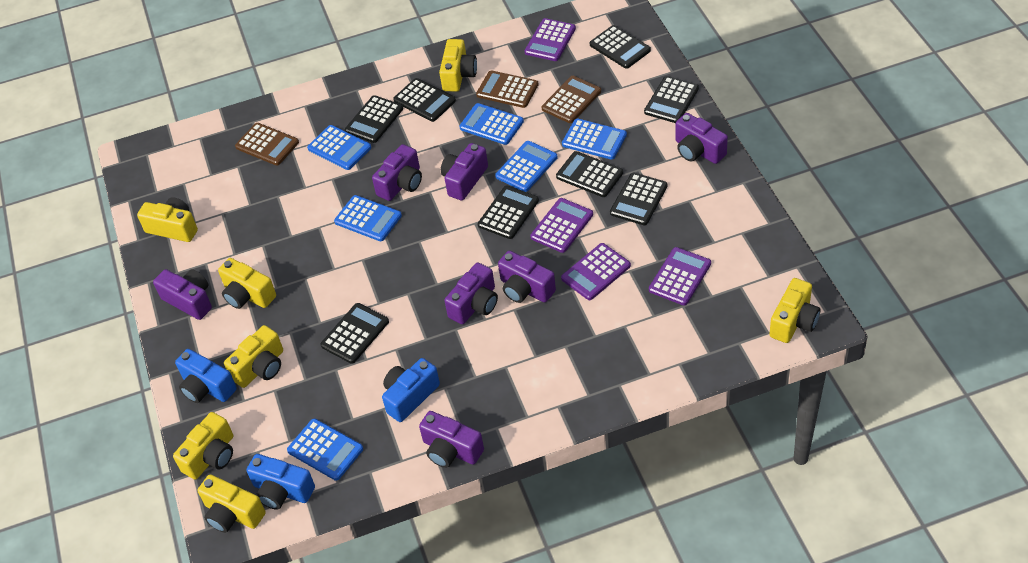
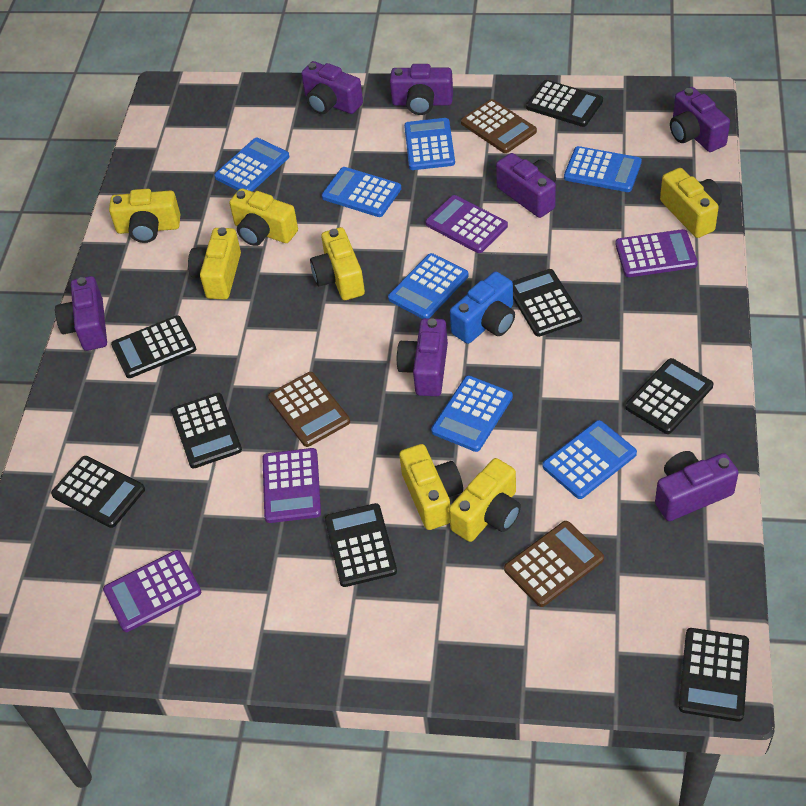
blue calculator: [287,419,363,481] [307,125,371,170] [334,195,402,241] [459,103,524,145] [495,141,558,192] [562,119,627,160] = 6 -> [214,138,289,192] [322,167,401,217] [388,253,469,319] [404,118,455,170] [431,376,513,452] [542,420,637,499] [564,146,642,192] = 7
blue camera: [175,349,237,403] [246,454,315,510] [382,358,440,422] = 3 -> [450,271,515,344] = 1

